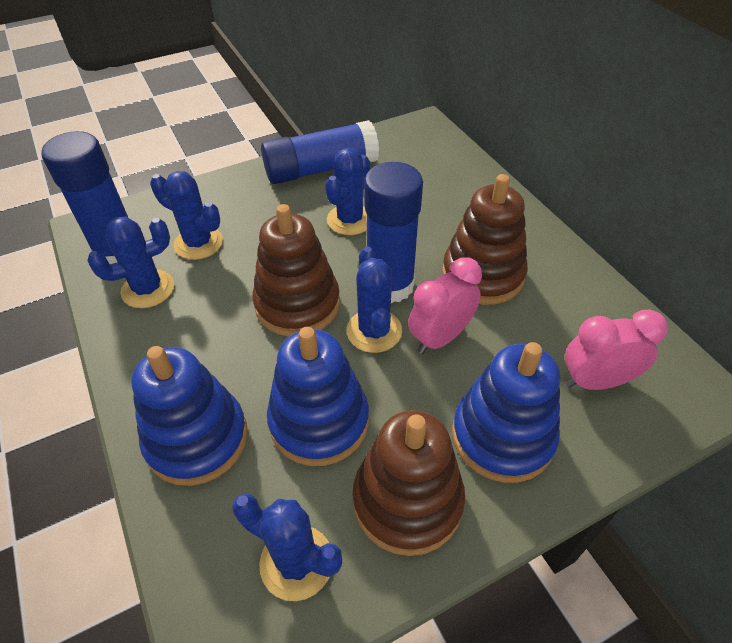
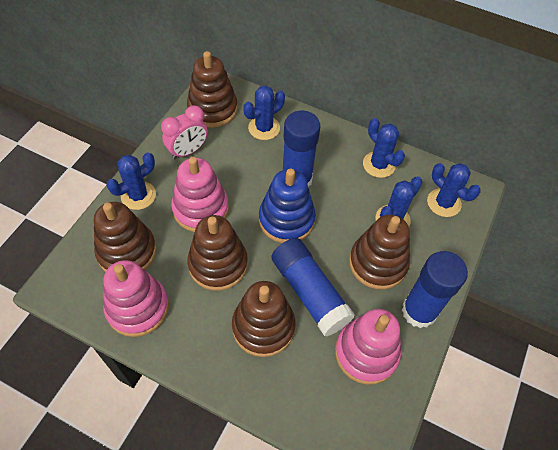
blue stacking toy: [132,346,248,486] [267,327,369,466] [452,342,560,483] = 3 -> [259,168,316,243] = 1
brown stacking toy: [252,204,340,337] [353,410,465,556] [442,174,528,305] = 3 -> [94,202,157,272] [187,51,238,128] [187,215,248,291] [232,281,296,357] [349,215,410,289] = 5
pink clock: [408,257,482,354] [565,310,668,390] = 2 -> [161,105,208,159] = 1
pink stacking toy: none = 0 -> [103,260,169,337] [171,157,229,232] [335,309,401,385] = 3

